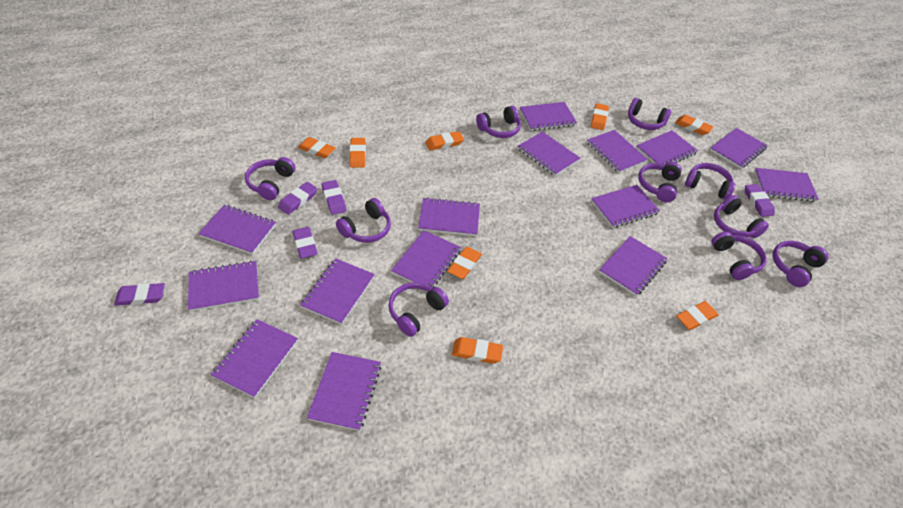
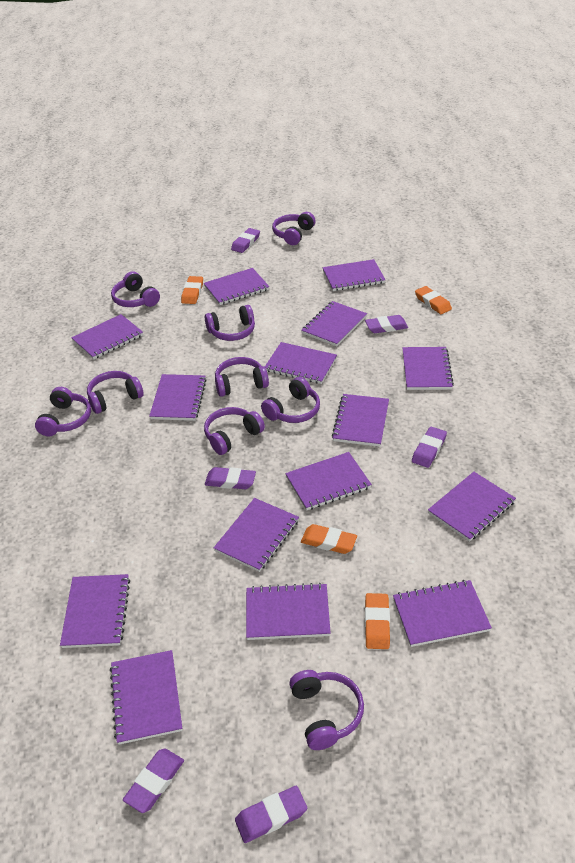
orange eraser: [298,137,336,158] [350,138,366,168] [426,131,464,151] [447,247,482,279] [452,337,503,364] [591,103,609,130] [675,115,713,135] [676,301,719,330] = 8 -> [181,276,203,304] [301,524,357,554] [365,593,390,649] [415,286,452,314] = 4
purple eraser: [114,283,165,306] [278,182,317,215] [293,227,318,259] [321,180,347,215] [745,184,775,217] = 5 -> [123,748,184,813] [205,467,256,489] [231,228,260,253] [235,786,307,843] [365,315,408,333] [412,427,447,468] = 6
purple headphones: [245,157,295,200] [336,198,391,243] [388,282,449,337] [476,106,521,138] [628,98,672,130] [638,162,682,202] [685,163,735,200] [711,231,767,280] [714,195,769,238] [772,241,829,287] = 10 -> [35,387,91,436] [87,371,143,414] [111,272,160,307] [204,407,265,455] [205,305,255,341] [215,357,269,397] [261,377,320,423] [272,212,316,245] [290,670,364,750] = 9

